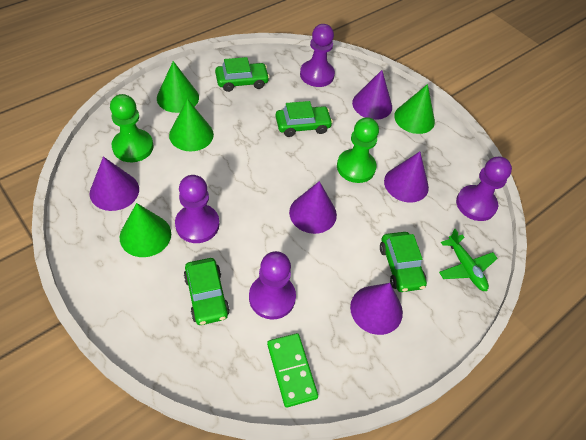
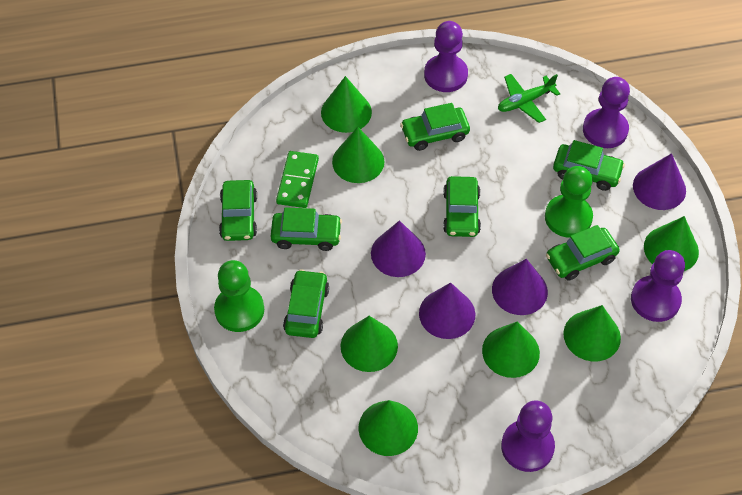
green car: [184,258,230,325] [215,57,270,92] [276,101,333,137] [380,232,427,292] = 4 -> [219,180,257,241] [271,207,342,251] [283,269,329,338] [400,103,470,151] [443,176,481,237] [546,225,620,280] [553,140,625,191] = 7
green cone: [120,203,171,257] [157,61,199,113] [169,99,214,151] [394,84,435,134] = 4 -> [321,76,372,133] [332,127,385,183] [340,316,398,372] [358,400,418,456] [482,321,540,378] [563,305,621,361] [644,216,699,271] = 7
purple cone: [90,156,139,211] [289,181,337,234] [350,283,403,335] [352,70,392,120] [384,152,429,203] = 5 -> [371,220,426,277] [419,282,475,339] [492,259,548,315] [633,153,686,210] = 4

